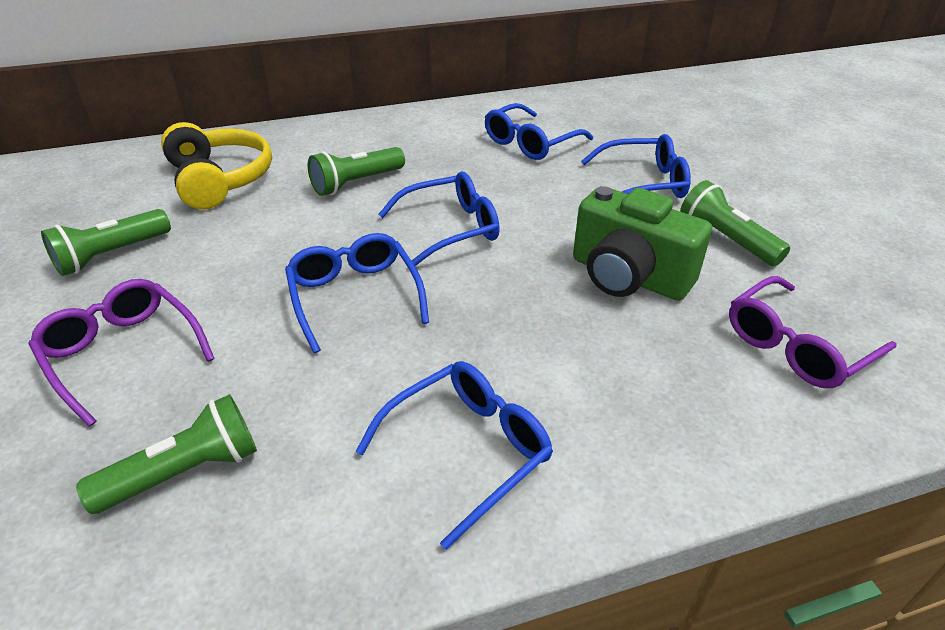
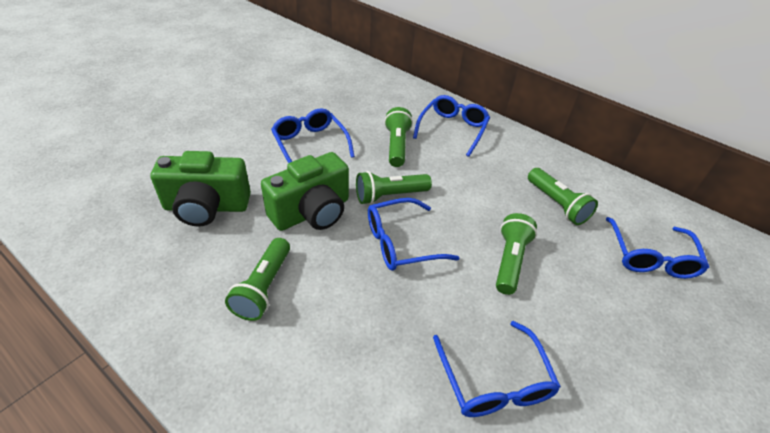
green camera: [573,186,712,301] = 1 -> [150,151,251,226] [261,152,349,231] = 2
green flashlight: [41,209,171,276] [76,394,257,514] [308,147,405,196] [680,180,790,266] = 4 -> [225,238,290,321] [356,171,432,204] [384,107,413,167] [496,213,537,295] [528,168,598,225] = 5
purple glasses: [28,279,215,427] [729,276,896,388] = 2 -> none = 0
yellow headphones: [161,122,272,210] = 1 -> none = 0

